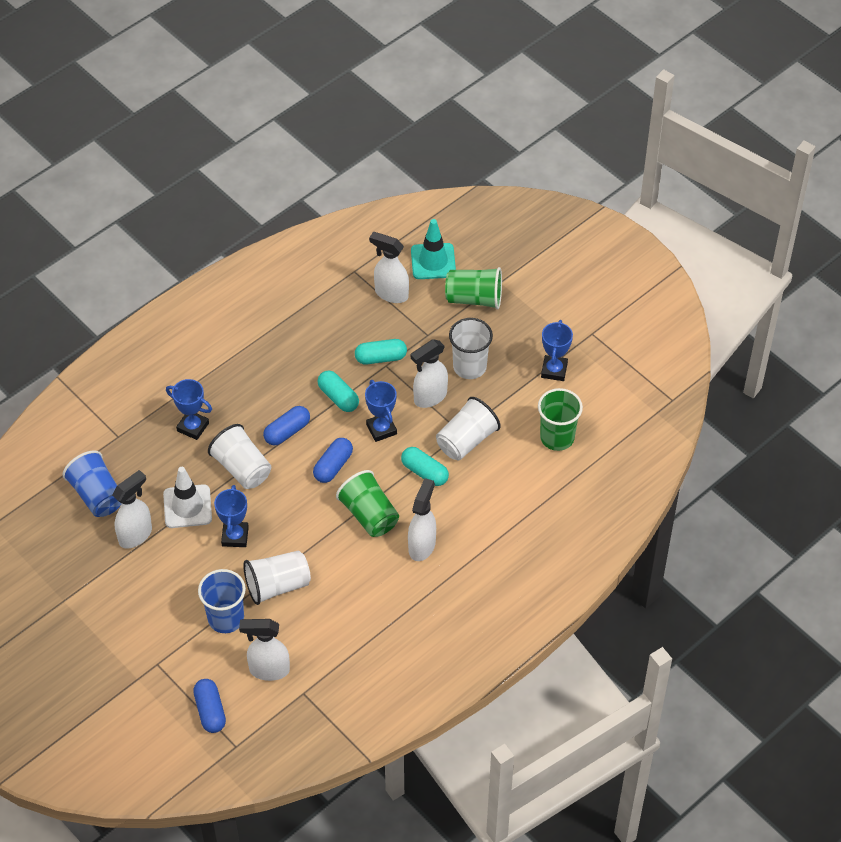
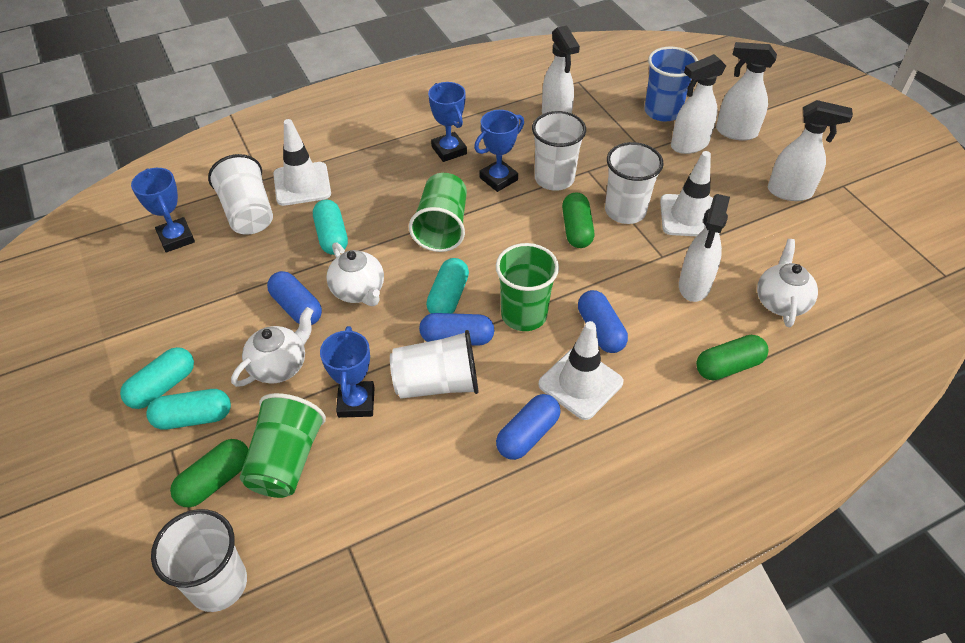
blue capsule: [193,679,226,733] [263,406,310,446] [313,438,353,483] = 3 -> [267,271,322,325] [419,313,495,346] [496,394,561,460] [578,290,628,353] = 4
blue cup: [62,450,122,517] [198,569,246,633] = 2 -> [645,47,698,122] = 1
green capsule: none = 0 -> [170,439,248,508] [562,193,594,248] [696,335,769,381] = 3
turquoise capsule: [318,370,359,412] [355,339,407,365] [401,447,449,486] = 3 -> [120,347,194,409] [146,389,231,430] [313,200,348,255] [426,258,469,314] = 4
turquoise traffic cone: [411,219,456,279] = 1 -> none = 0
white cup: [208,424,271,489] [243,550,311,605] [436,397,501,460] [449,318,493,379] = 4 -> [151,509,247,612] [208,154,273,235] [390,330,478,399] [532,111,586,191] [605,142,664,224] = 5
white teapot: none = 0 -> [231,307,313,387] [326,242,384,306] [757,239,818,327] = 3
white traffic cone: [163,467,212,528] = 1 -> [273,119,331,206] [538,321,623,420] [660,151,713,236] = 3

